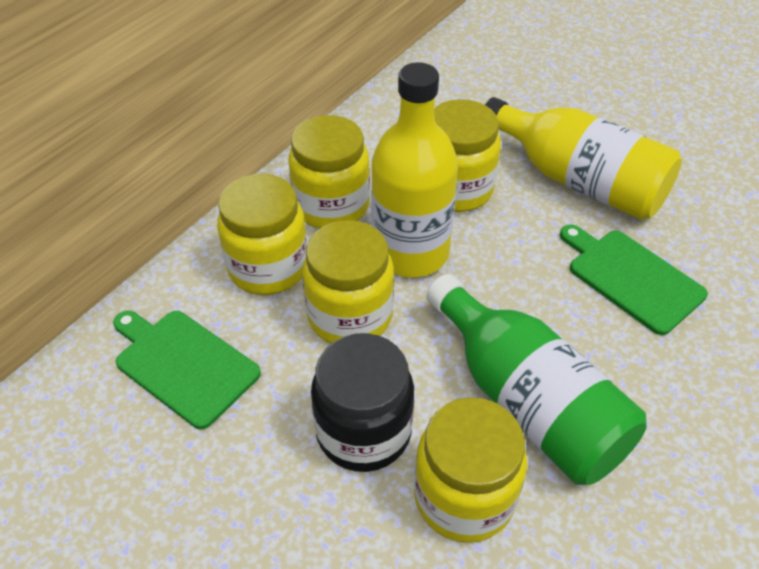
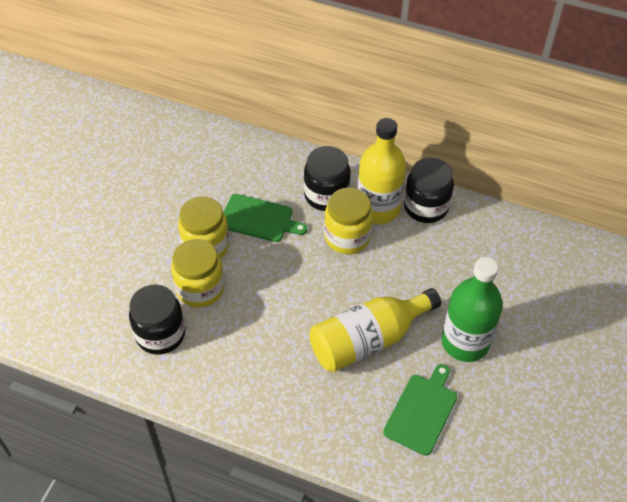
black jar: [311,333,414,472] = 1 -> [129,284,185,355] [304,146,351,211] [404,157,454,223] = 3
yellow jar: [217,174,307,295] [288,115,370,228] [302,220,394,343] [414,397,527,543] [434,99,501,212] = 5 -> [171,239,224,308] [178,196,229,259] [324,187,373,254] = 3

